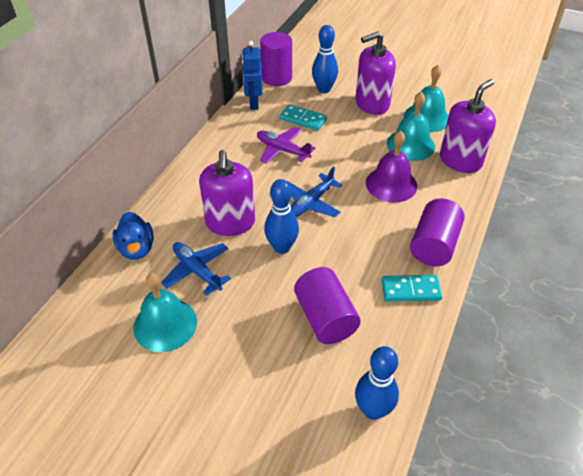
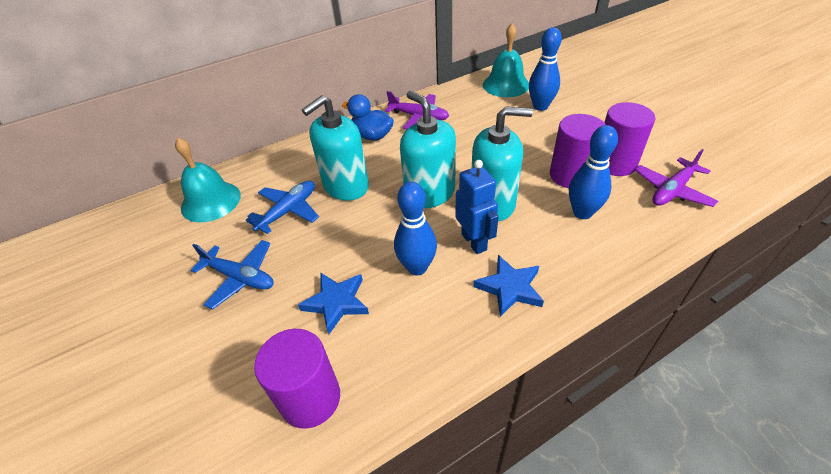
blue star: none = 0 -> [298,273,369,334] [474,255,544,317] = 2
purple bell: [366,130,417,203] = 1 -> none = 0
purple plane: [257,127,315,164] = 1 -> [385,91,449,129] [635,149,718,207] = 2
purple soap dispenser: [199,150,255,236] [355,32,396,115] [440,79,496,173] = 3 -> none = 0
turquoise bell: [133,273,197,352] [387,92,435,161] [404,65,449,132] = 3 -> [175,138,241,222] [483,23,529,97] = 2
turquoise domino: [280,104,327,131] [382,275,442,302] = 2 -> none = 0
turquoise soap dispenser: none = 0 -> [302,95,369,201] [400,91,456,208] [472,106,533,221] = 3

